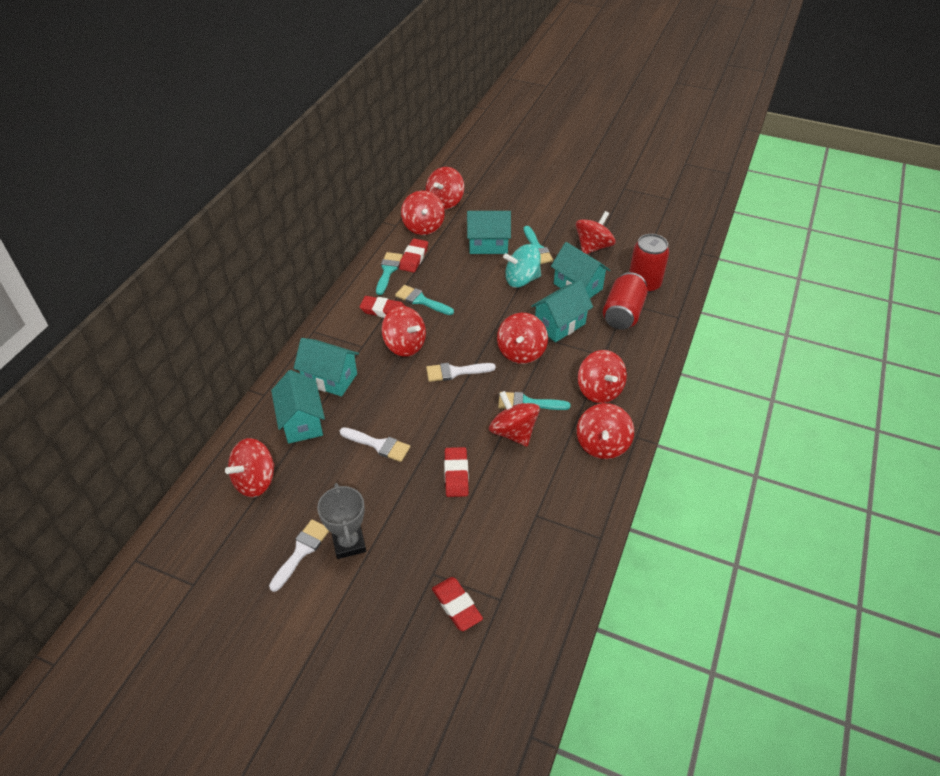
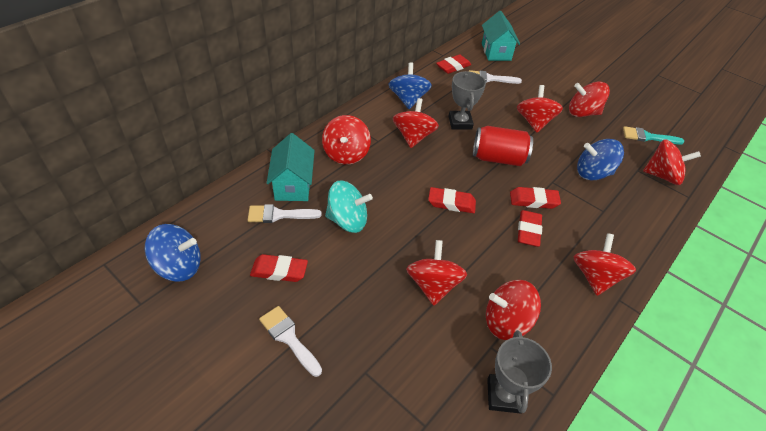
blue spinning top: none = 0 -> [145,224,201,282] [389,62,432,109] [577,139,624,180] = 3
grey trophy: [317,483,366,559] = 1 -> [449,71,486,130] [487,330,552,414] = 2
red can: [603,272,648,330] [629,234,669,293] = 2 -> [473,126,533,166] = 1
red eraser: [360,296,405,318] [399,238,428,272] [432,577,483,631] [444,447,469,497] = 4 -> [250,254,308,282] [428,187,476,213] [436,55,471,74] [510,187,561,209] [518,210,542,247] = 5
red spinning top: [225,438,275,497] [381,306,426,357] [401,191,445,235] [426,167,464,210] [489,391,540,447] [497,313,548,364] [576,211,616,254] [577,403,634,459] [578,350,627,403] = 9 -> [322,115,371,165] [393,98,439,148] [406,240,467,306] [486,280,541,340] [517,85,563,133] [569,82,610,117] [574,233,636,296] [643,139,701,185] = 8
turquoise brush: [376,252,402,295] [395,285,454,315] [498,392,570,410] [524,226,553,264] = 4 -> [623,126,684,144] = 1
turquoise house: [271,370,325,444] [294,338,359,396] [467,211,511,254] [531,280,593,342] [551,242,610,298] = 5 -> [267,133,315,201] [482,11,520,61] = 2

